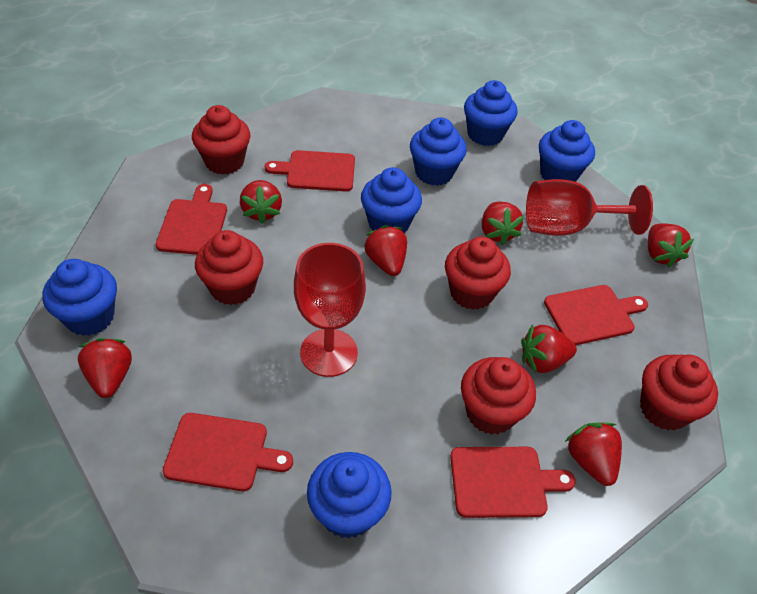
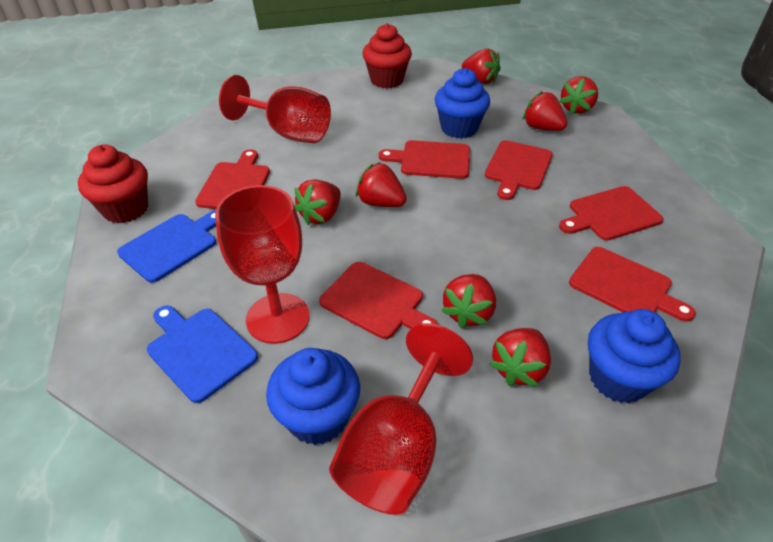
blue cupcake: [43,259,117,336] [307,452,392,539] [361,167,422,234] [410,117,467,186] [464,80,518,146] [539,120,595,182] = 6 -> [266,348,360,445] [435,68,490,139] [588,309,681,403] = 3
blue cutting board: none = 0 -> [117,210,216,283] [147,306,258,403] = 2
red cupcake: [192,105,251,175] [195,230,263,305] [445,237,511,310] [461,357,536,435] [640,355,718,430] = 5 -> [78,145,148,223] [363,23,412,89] = 2
red cutting board: [156,184,227,255] [163,413,293,491] [265,150,355,191] [450,447,576,518] [544,285,648,345] = 5 -> [195,149,270,209] [319,262,438,339] [379,140,470,179] [485,140,553,200] [559,186,663,241] [569,247,696,322] = 6
red goblet: [294,243,366,377] [526,179,653,236] = 2 -> [215,185,310,344] [219,75,331,143] [329,323,473,515] = 3

